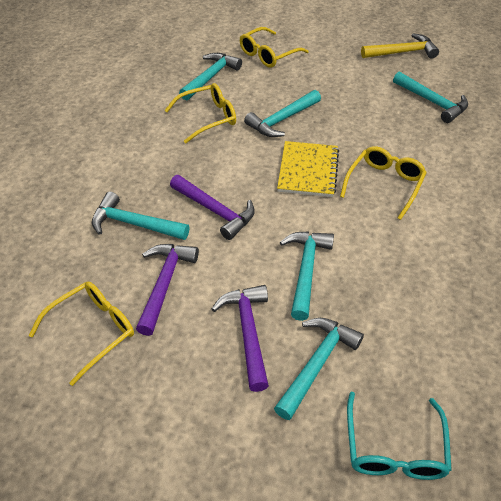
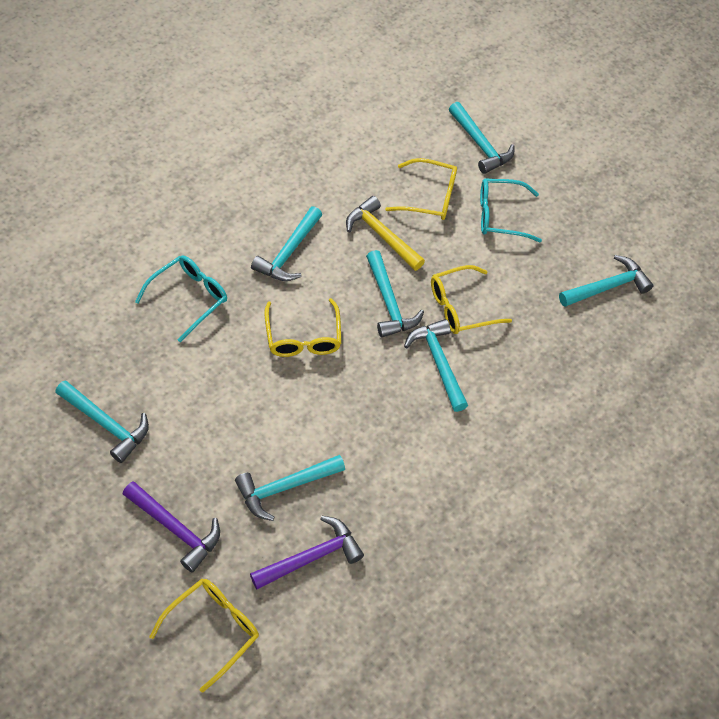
purple hammer: [136,244,199,336] [170,175,255,240] [212,285,269,392] = 3 -> [123,481,220,573] [250,516,364,589] = 2
turquoise glasses: [347,392,452,480] = 1 -> [135,255,227,342] [480,179,542,242] = 2
turquoise hammer: [92,192,189,240] [179,53,242,101] [244,90,321,137] [274,318,364,420] [280,231,334,321] [393,72,468,123] = 6 -> [55,380,149,463] [235,455,345,521] [251,206,322,281] [366,250,424,337] [404,319,468,412] [449,102,515,174] [559,255,653,307] = 7
yellow notebook: [277,141,339,197] = 1 -> none = 0

